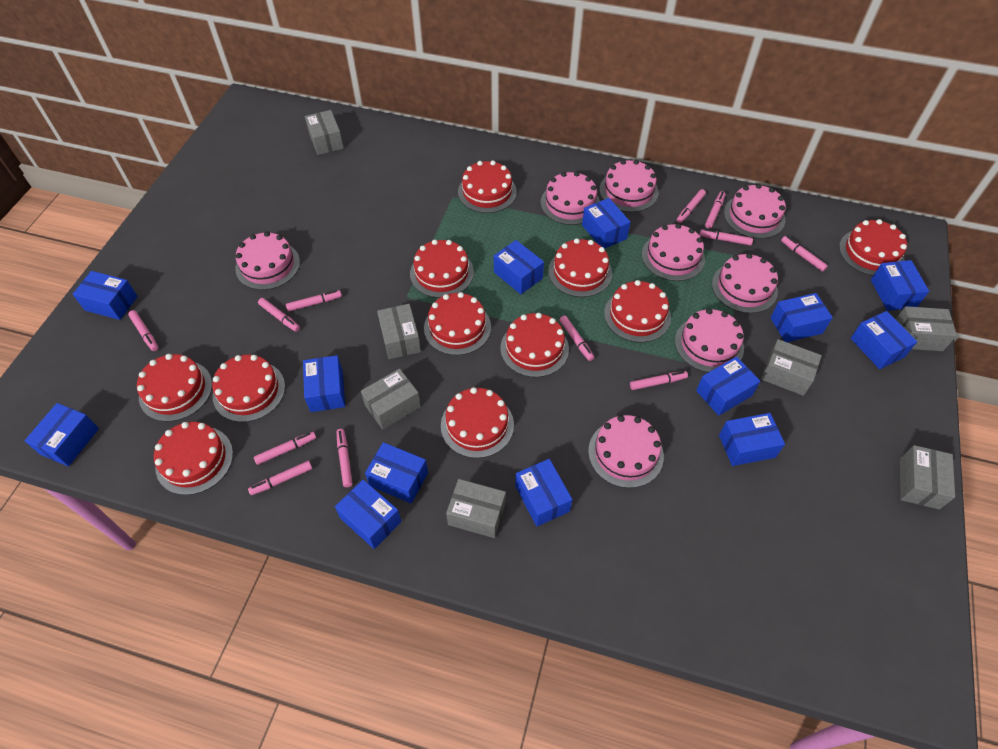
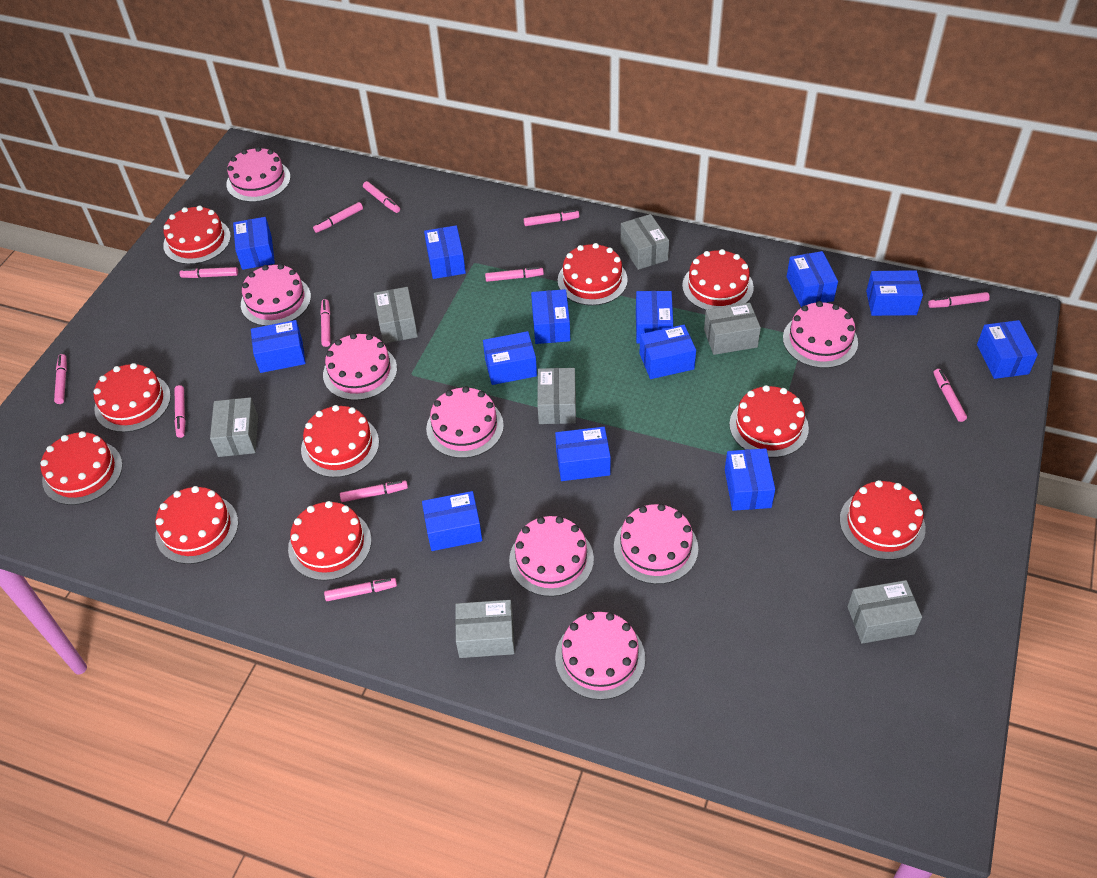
red cake: [137,354,212,422] [154,422,233,495] [212,355,285,422] [410,240,474,298] [424,292,491,355] [441,387,514,458] [458,160,517,213] [500,313,569,377] [548,238,612,297] [604,280,671,343] [839,219,907,276] = 11 -> [40,431,123,505] [94,363,171,432] [156,486,238,564] [163,205,231,264] [288,501,371,581] [301,405,379,478] [558,243,628,306] [682,249,754,310] [729,385,809,458] [840,480,926,560] = 10

